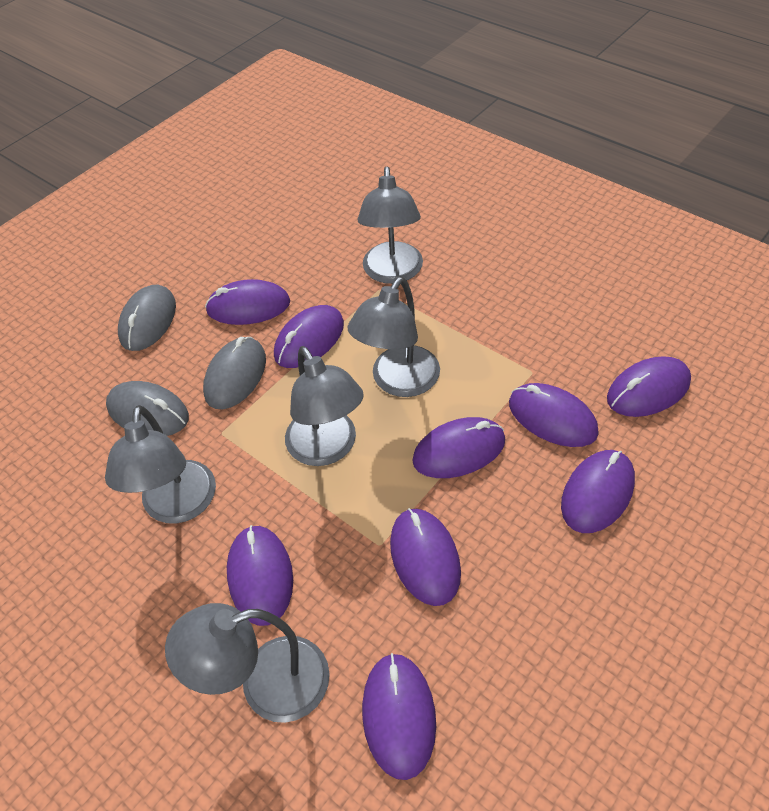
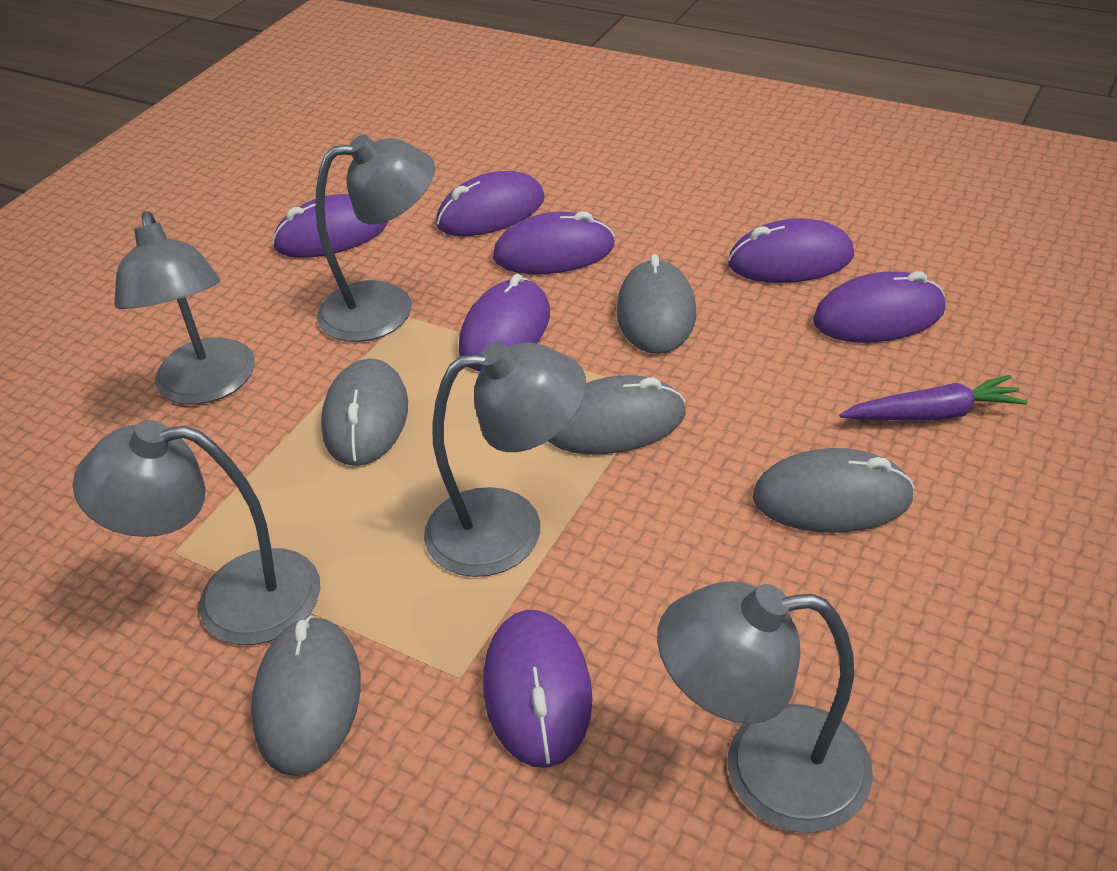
grey mouse: [106,381,189,436] [118,285,176,351] [203,337,266,409] = 3 -> [251,615,360,776] [321,359,408,466] [548,375,686,455] [617,254,696,354] [753,448,915,533] = 5
purple carrot: none = 0 -> [840,375,1028,421] = 1
purple mouse: [205,279,290,325] [227,525,293,626] [274,305,344,368] [362,653,436,780] [390,508,461,606] [412,417,505,478] [509,383,599,447] [561,450,635,533] [607,356,691,417] = 9 -> [272,194,388,258] [436,171,545,236] [459,274,550,371] [483,610,592,768] [493,211,615,274] [728,218,854,283] [813,271,946,343] = 7

